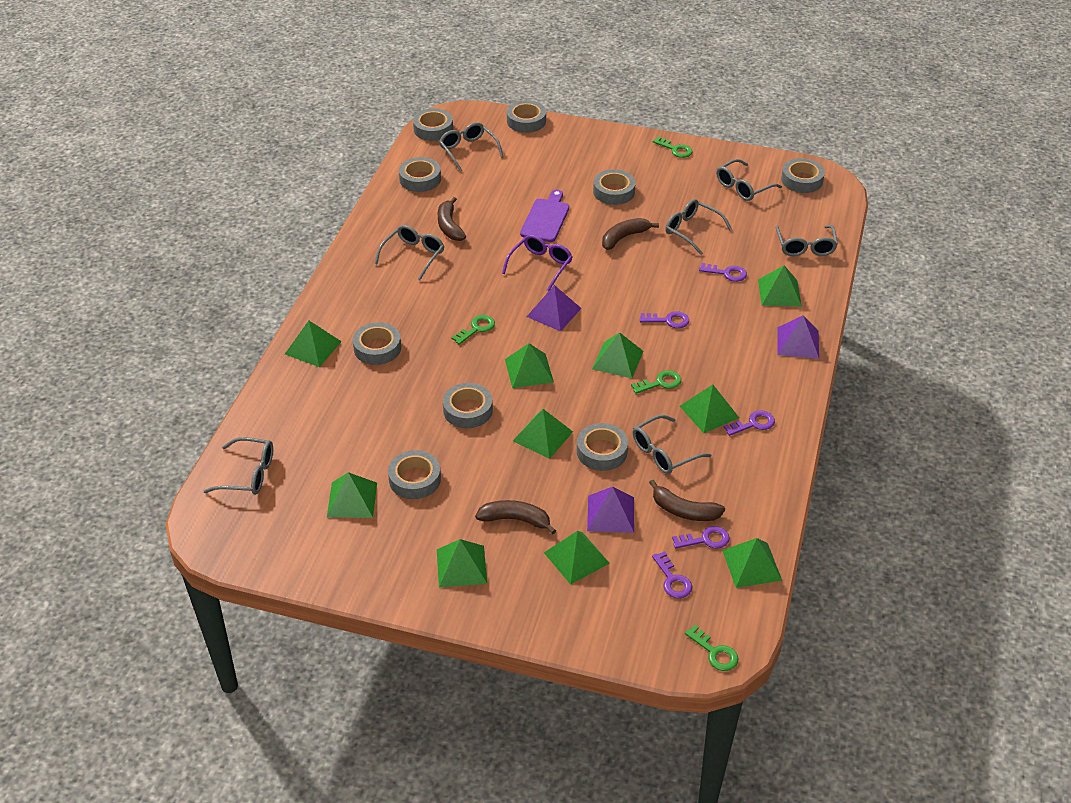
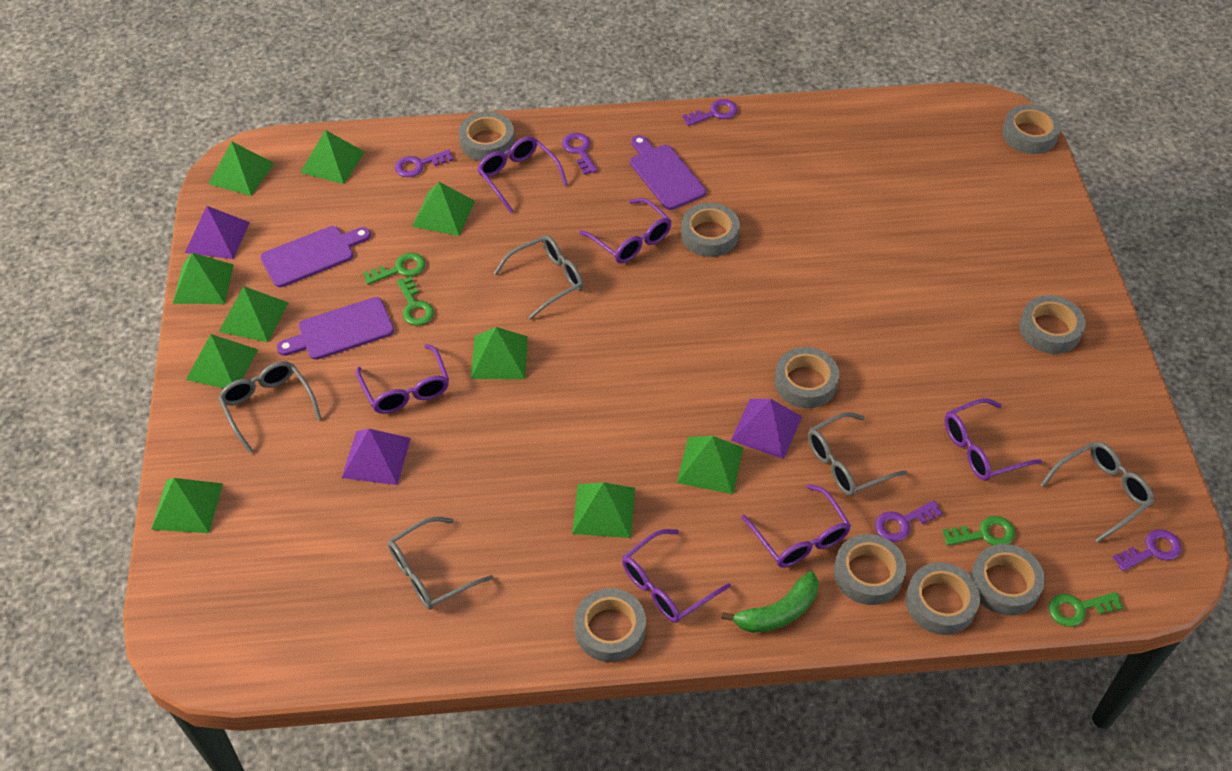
brown banana: [438,197,466,241] [475,500,556,534] [602,218,659,250] [649,480,725,521] = 4 -> none = 0
green banana: none = 0 -> [721,571,819,633] = 1
grey glasses: [203,437,273,495] [375,225,444,281] [439,122,503,172] [633,415,711,474] [665,199,732,255] [716,159,782,201] [775,225,838,256] = 7 -> [218,361,321,453] [388,517,494,610] [494,235,583,320] [808,412,907,496] [1040,442,1154,542] = 5
purple cutting board: [520,190,569,242] = 1 -> [260,226,371,287] [277,297,394,360] [630,135,706,210] = 3
purple glasses: [502,235,573,291] = 1 -> [356,344,449,414] [478,136,568,213] [579,198,672,263] [622,529,731,623] [741,484,851,567] [945,399,1042,481] = 6

